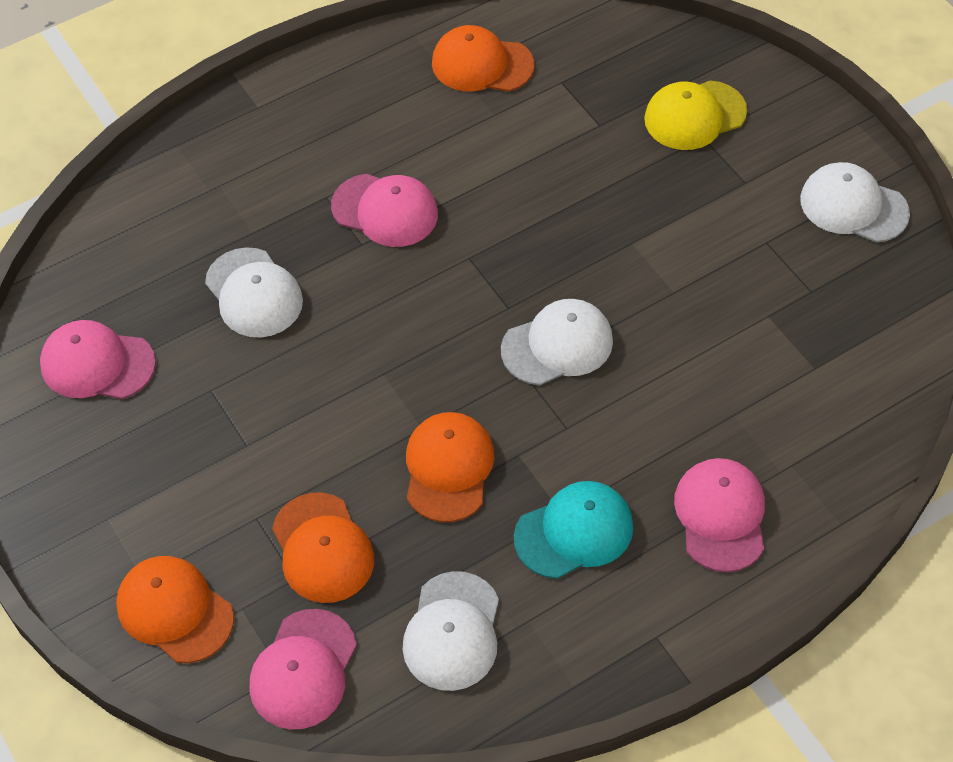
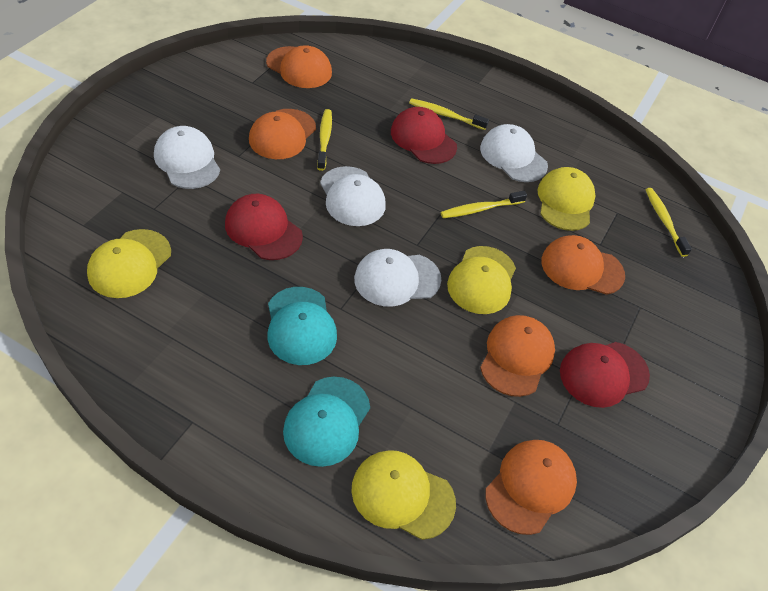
orange cap: [116,556,234,663] [272,493,374,603] [406,412,494,522] [432,25,534,92] = 4 -> [249,109,316,159] [266,45,332,88] [480,315,555,397] [485,440,577,535] [541,235,625,295] = 5
pink cap: [40,320,156,399] [249,609,357,730] [331,174,438,247] [674,458,765,572] = 4 -> none = 0
red cap: none = 0 -> [225,194,303,260] [391,107,457,164] [560,342,650,408] = 3
turquoise cap: [514,481,634,579] = 1 -> [267,287,337,365] [283,376,370,467] = 2
yellow cap: [644,80,747,150] = 1 -> [87,229,171,298] [351,450,456,540] [447,246,516,314] [537,167,595,231] = 4
yellow toothbrush: none = 0 -> [317,109,332,171] [409,98,489,130] [441,191,527,218] [646,188,692,257] = 4

